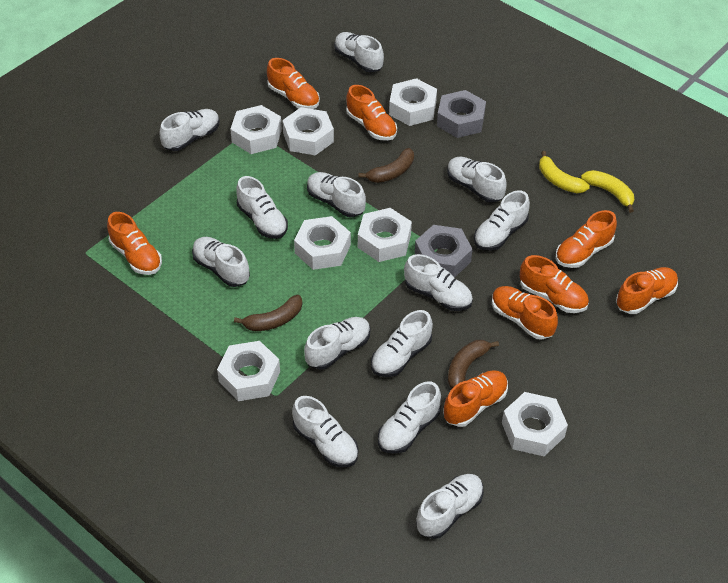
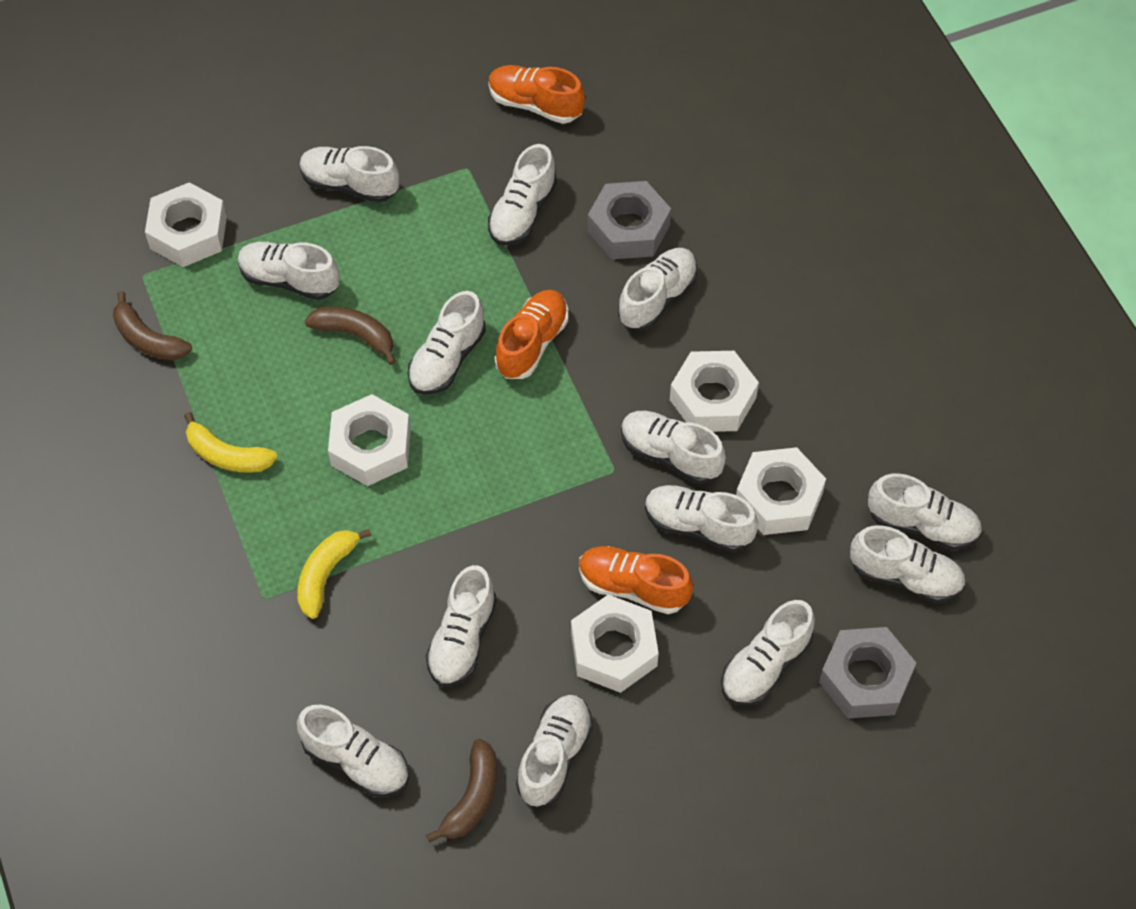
orange shoe: [107,212,162,275] [267,58,320,109] [346,85,397,141] [443,370,508,427] [492,286,558,340] [520,255,589,313] [556,210,617,268] [616,267,678,314] = 8 -> [489,65,585,124] [495,290,568,379] [579,546,693,614] = 3
white nut: [217,341,280,401] [230,105,282,154] [282,107,334,155] [294,216,351,270] [358,208,412,262] [389,78,437,126] [502,392,568,456] = 7 -> [145,182,227,267] [328,394,411,486] [571,595,659,693] [670,351,759,432] [736,447,826,535] = 5

